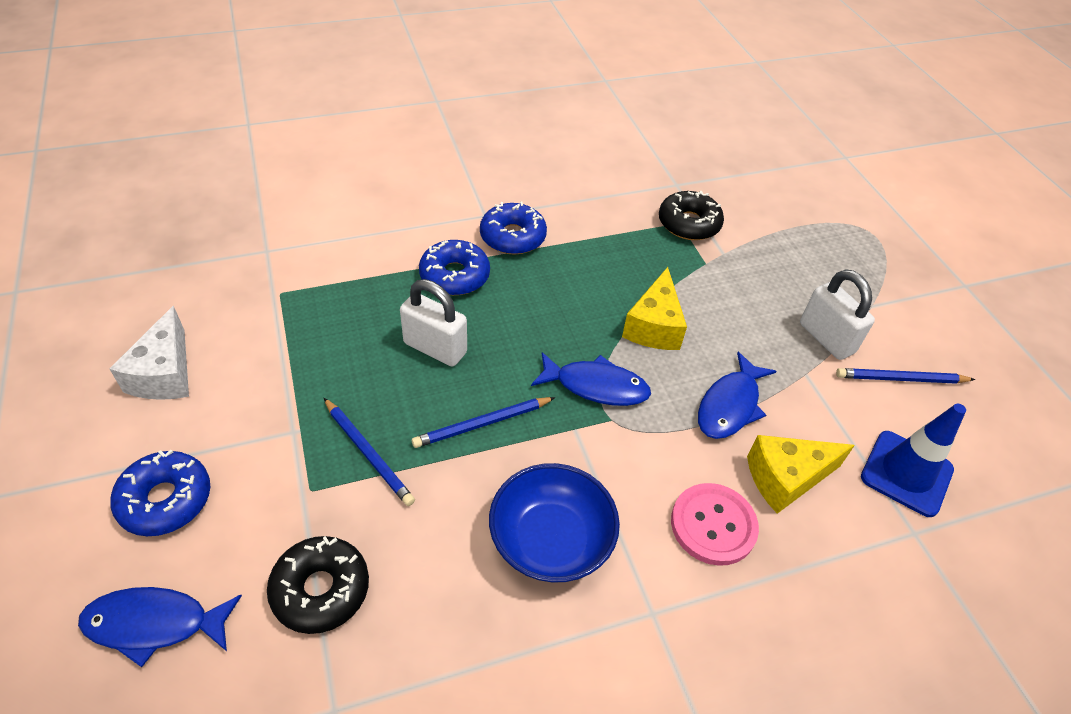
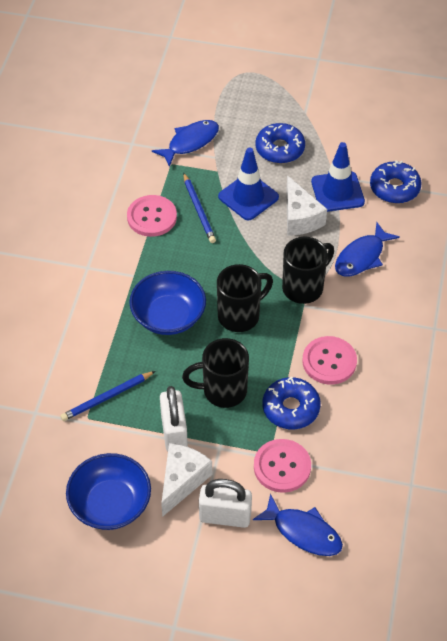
black donut: [267,536,369,634] [659,191,724,240] = 2 -> none = 0
black mug: none = 0 -> [182,338,249,408] [217,264,273,332] [282,237,334,304] = 3
blue bowl: [489,463,620,583] = 1 -> [66,453,151,530] [129,271,206,335] = 2
blue pencil: [324,398,415,506] [412,397,556,448] [836,368,975,384] = 3 -> [60,371,155,421] [183,173,216,243] = 2
blue traffic cone: [861,404,966,517] = 1 -> [218,147,279,220] [311,142,365,212] = 2
pink button: [671,483,759,566] = 1 -> [127,195,177,237] [254,439,311,493] [303,336,357,385] = 3
white cheese: [109,306,189,400] = 1 -> [161,443,212,517] [286,175,327,236] = 2
yellow cheese: [622,267,687,350] [747,435,855,514] = 2 -> none = 0

